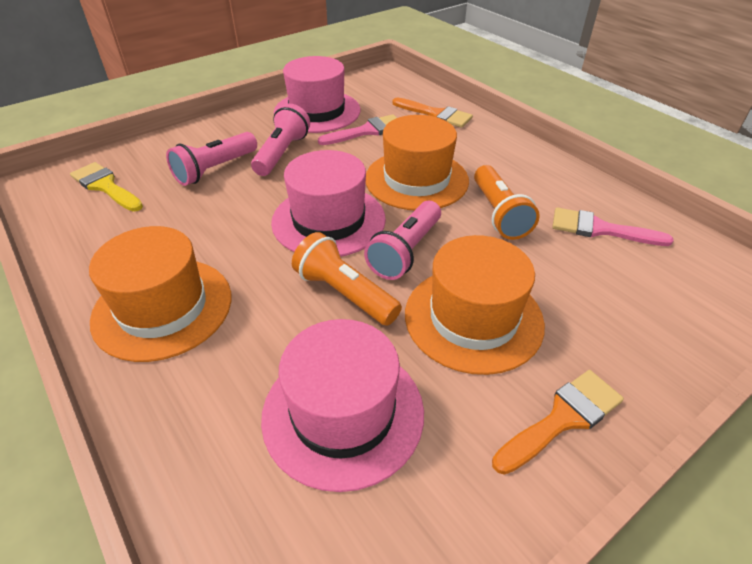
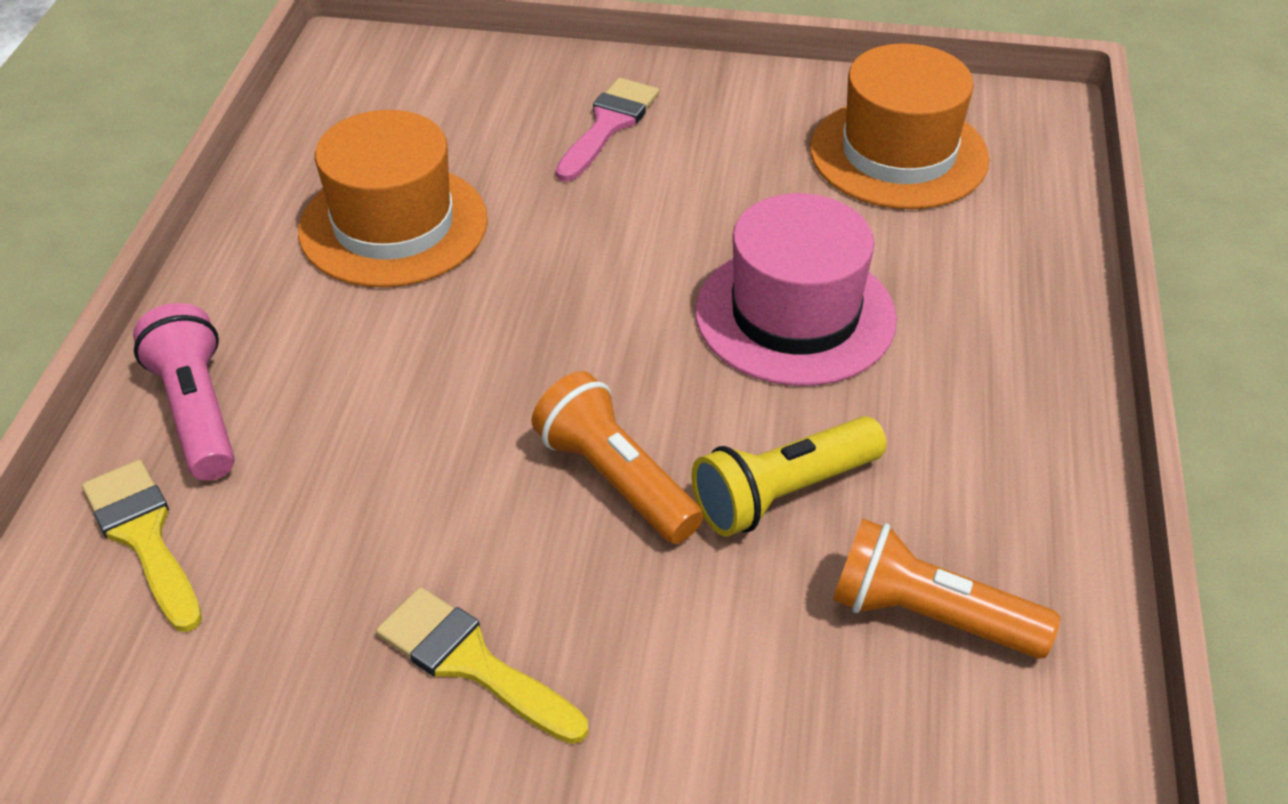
orange brush: [392,97,473,128] [492,370,624,475] = 2 -> none = 0
orange hat: [89,226,231,362] [366,115,469,210] [405,235,545,375] = 3 -> [298,110,488,287] [810,43,990,209] = 2
pink brush: [318,114,397,145] [552,208,674,246] = 2 -> [556,78,659,182] = 1
pink flashlight: [166,132,257,186] [251,104,310,176] [364,201,441,280] = 3 -> [133,303,235,481] = 1
pink hat: [261,319,424,492] [271,150,386,257] [274,56,361,133] = 3 -> [695,193,897,386] = 1
yellow brush: [70,162,143,212] = 1 -> [82,460,202,632] [376,587,588,744] = 2
yellow flashlight: none = 0 -> [691,416,887,536] = 1

